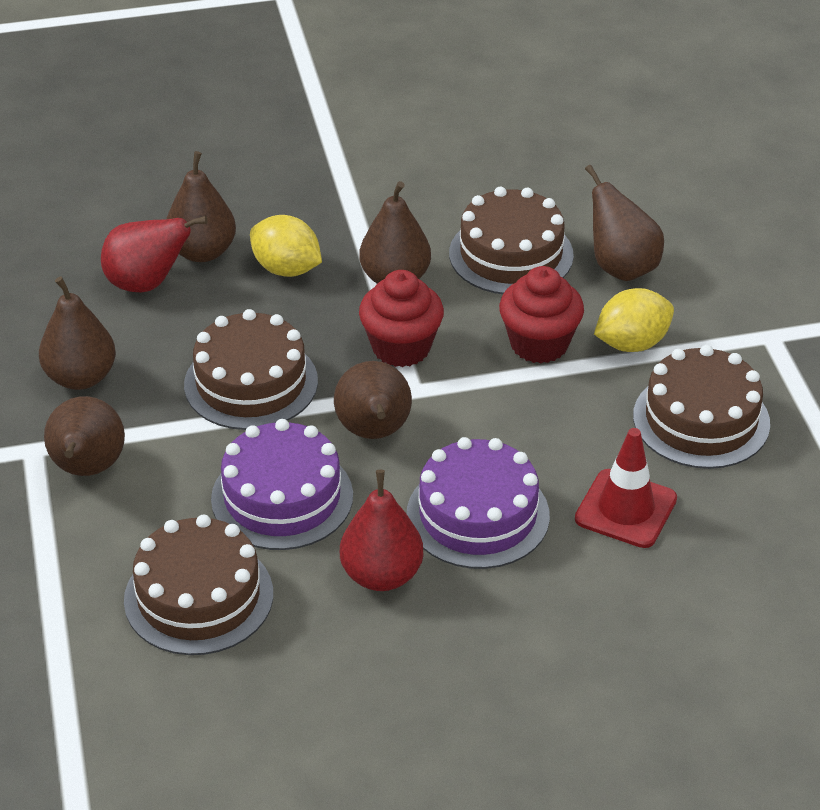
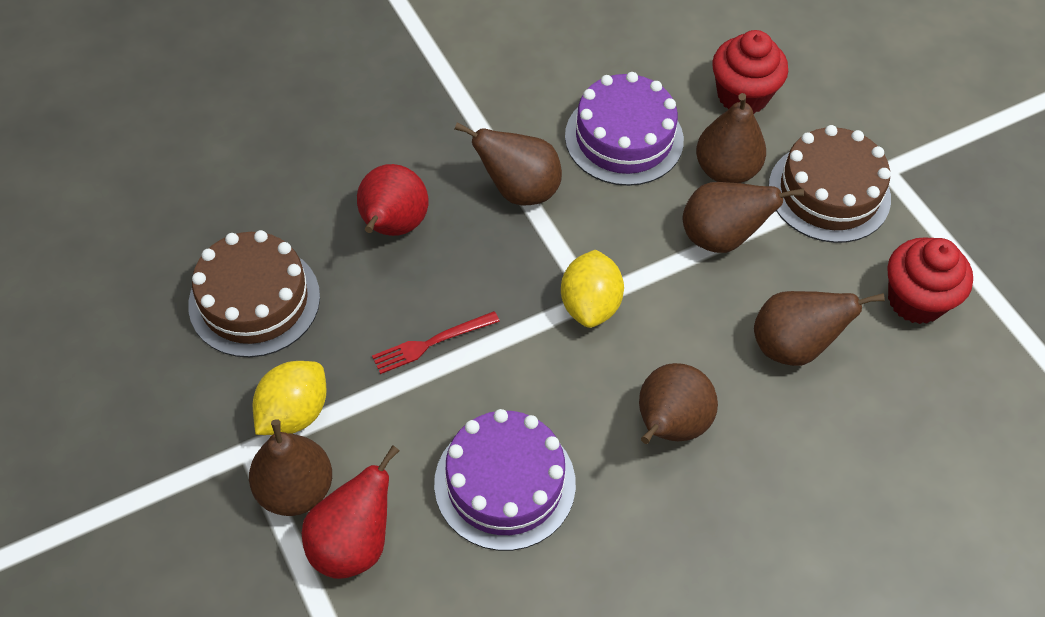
brown cake: [124,515,273,655] [184,309,318,430] [449,186,574,294] [633,345,770,469] = 4 -> [188,230,320,357] [769,125,891,243] = 2
red fork: none = 0 -> [372,311,500,374] = 1
red traffic cone: [575,428,677,548] = 1 -> none = 0

